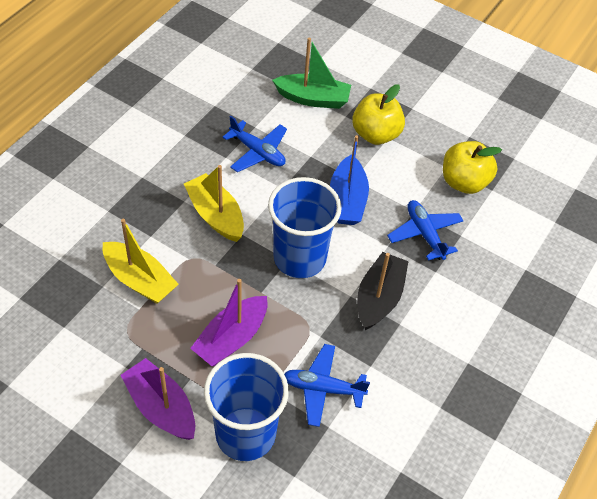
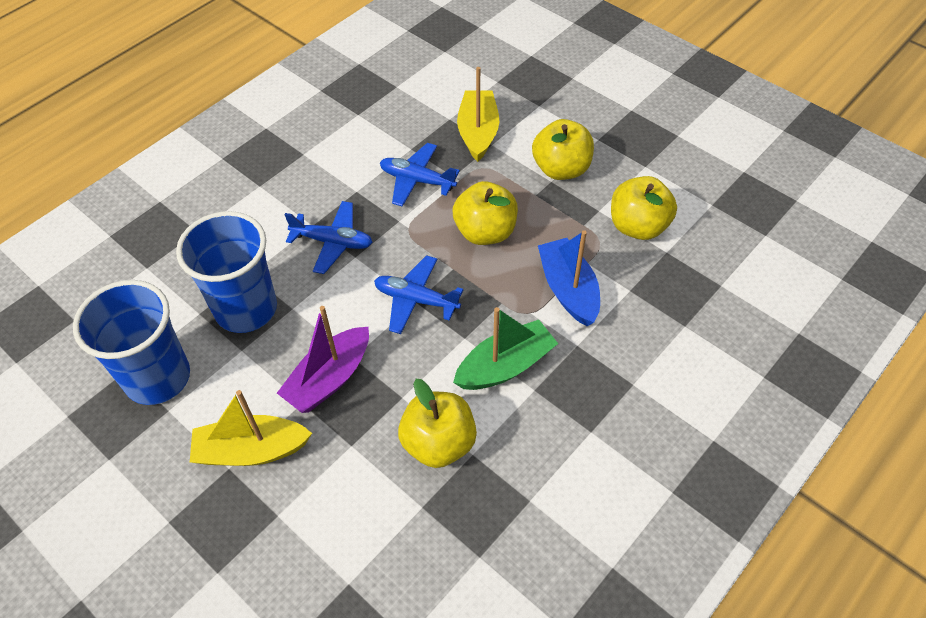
black boat: [357,252,409,330] = 1 -> none = 0
purple boat: [120,358,195,440] [190,279,267,366] = 2 -> [277,306,369,413] = 1
yellow apple: [352,84,405,145] [443,141,502,194] = 2 -> [398,379,477,468] [453,181,518,245] [532,119,594,180] [611,176,677,240] = 4

